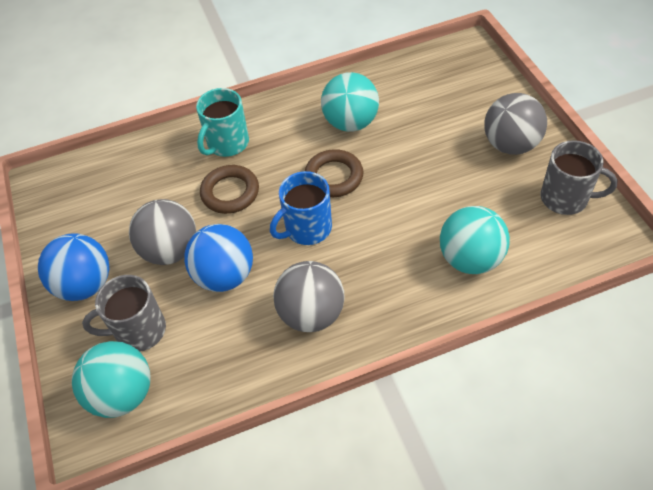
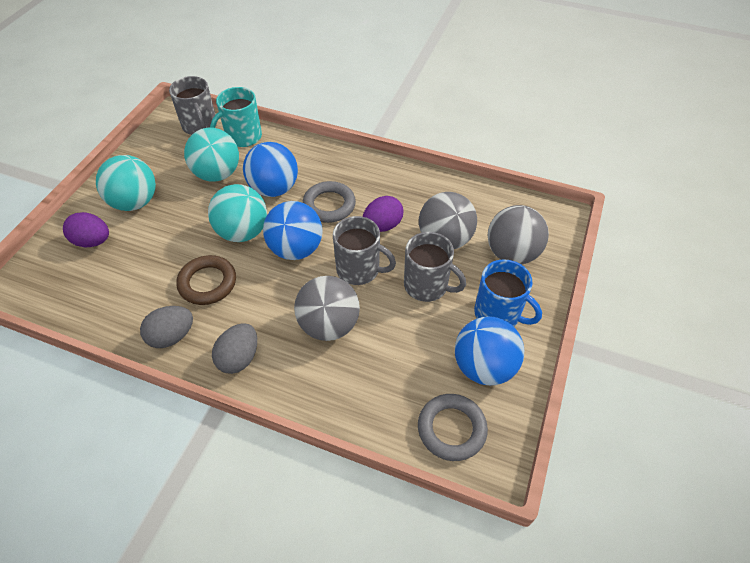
blue ball: [38,233,109,301] [184,224,253,292] = 2 -> [243,142,298,197] [263,201,323,260] [455,316,524,385] = 3
brown ring: [200,165,259,214] [305,149,363,197] = 2 -> [176,255,236,305] = 1
grey egg: none = 0 -> [140,306,193,348] [212,323,257,374] = 2
grey mug: [82,275,166,351] [541,140,618,215] = 2 -> [169,76,217,135] [333,216,396,285] [404,232,466,302] = 3
grey ring: none = 0 -> [303,181,356,223] [418,394,488,461] = 2
purple egg: none = 0 -> [63,212,109,247] [363,196,403,232] = 2

